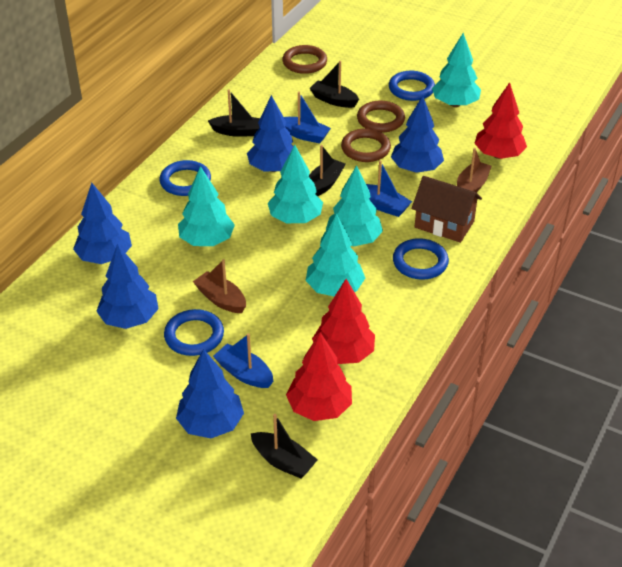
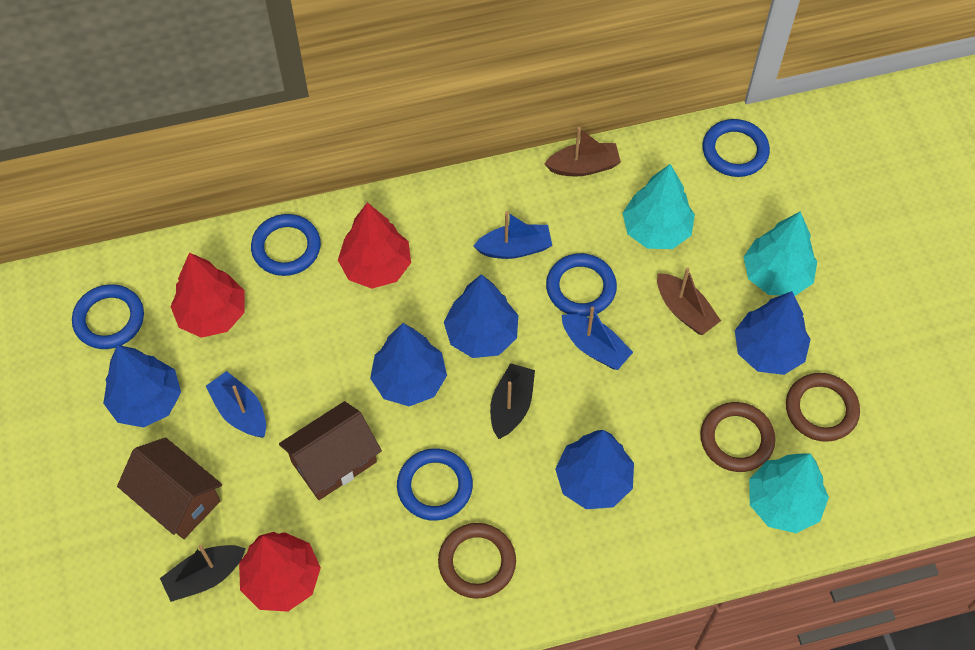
black boat: [208,89,260,137] [251,414,318,478] [309,61,359,108] [309,145,345,196] = 4 -> [160,545,246,602] [490,363,535,439] = 2
blue ring: [160,160,211,196] [164,309,224,356] [389,71,435,101] [393,238,449,280] = 4 -> [72,284,144,349] [251,214,321,276] [397,448,473,521] [546,253,617,317] [703,119,770,177] = 5
brown house: [412,176,482,243] = 1 -> [117,438,222,539] [279,401,382,500] = 2
turquoise tree: [178,166,235,246] [268,145,323,223] [306,213,365,297] [326,165,383,246] [432,33,481,107] = 5 -> [623,164,695,249] [744,211,817,296] [749,453,829,533] = 3

